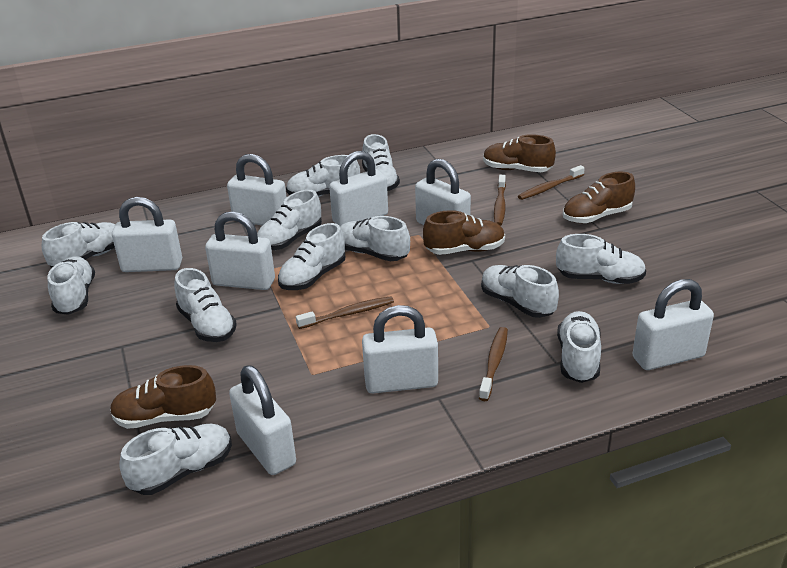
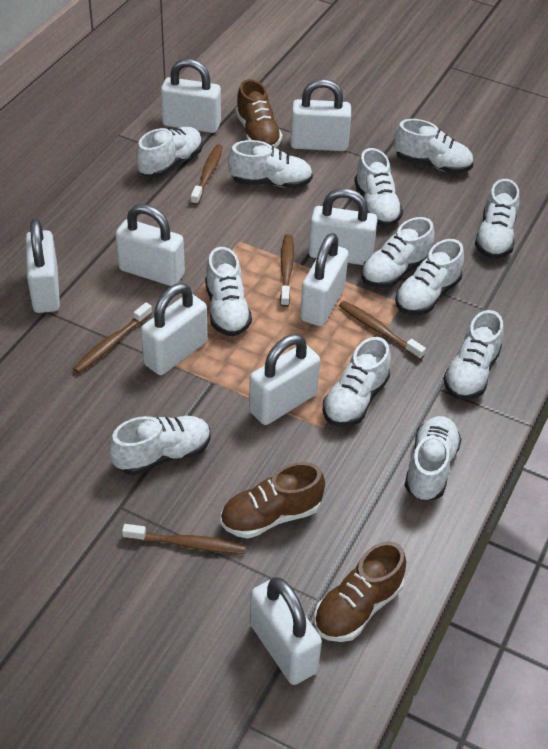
brown shoe: [110,365,216,429] [423,210,505,255] [483,134,556,172] [562,172,635,223] = 4 -> [220,462,325,539] [236,79,282,148] [314,541,406,642] = 3
brown toothbrush: [296,296,394,329] [479,327,508,401] [494,175,506,226] [518,165,585,200] = 4 -> [73,302,152,374] [122,524,246,554] [191,144,223,205] [280,234,294,307] [339,301,426,360] = 5
white padlock: [112,197,182,272] [205,211,275,290] [227,154,287,225] [229,365,296,475] [329,151,388,226] [362,305,438,393] [415,159,471,225] [632,279,714,370] = 8 -> [25,219,60,313] [115,204,185,286] [141,283,208,375] [161,59,221,133] [249,334,320,425] [250,577,322,685] [290,79,351,151] [300,233,349,326] [309,188,377,265] = 9

